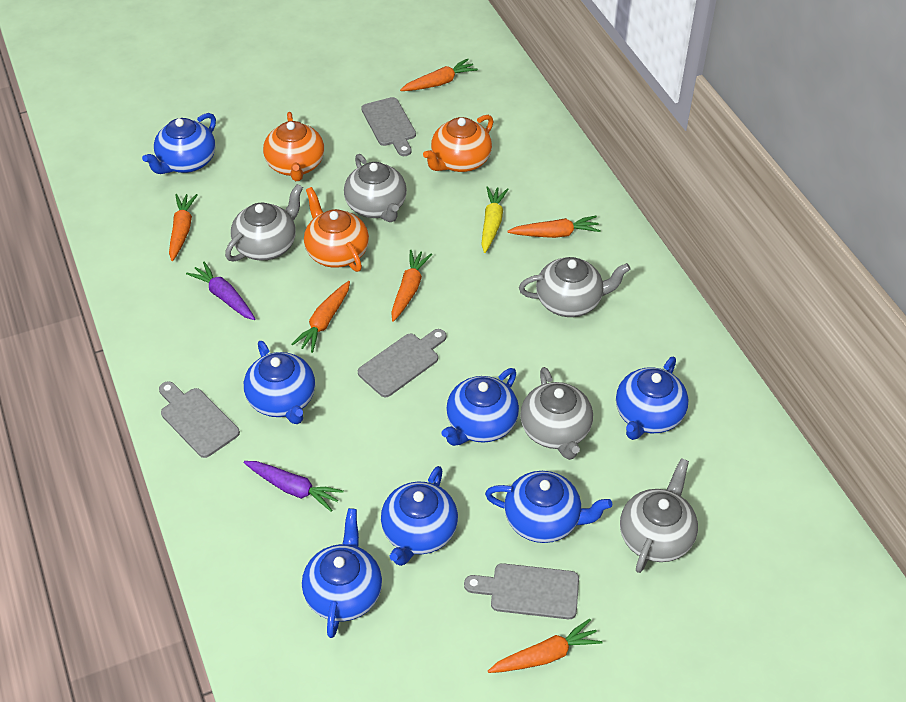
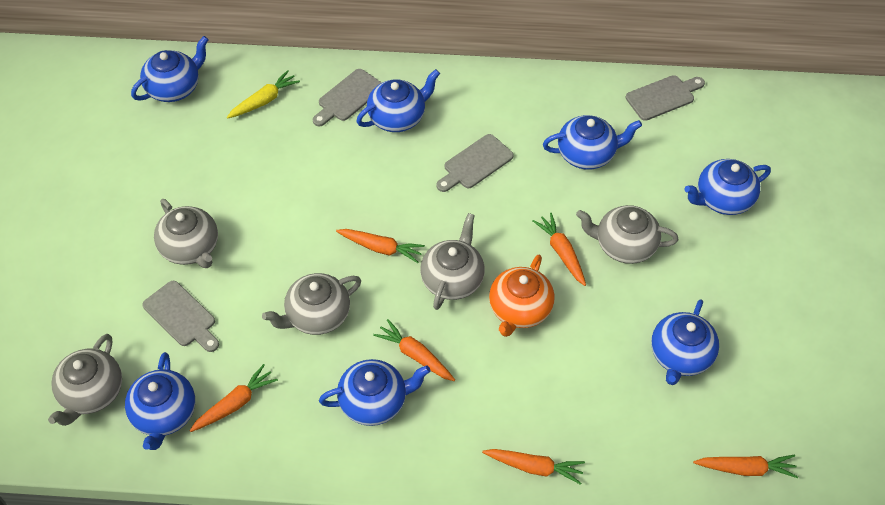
orange teapot: [263,112,324,181] [304,187,369,272] [423,115,494,172] = 3 -> [489,255,554,337] = 1
purple carrot: [186,262,255,320] [244,461,344,512] = 2 -> none = 0

